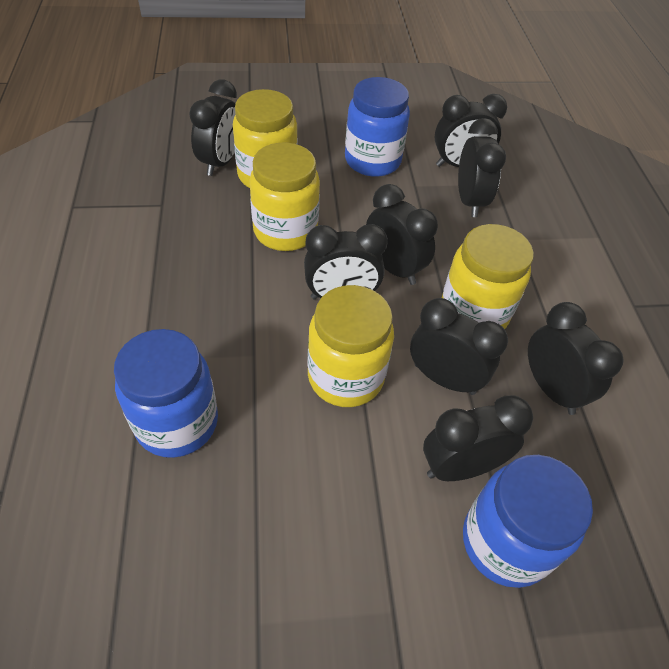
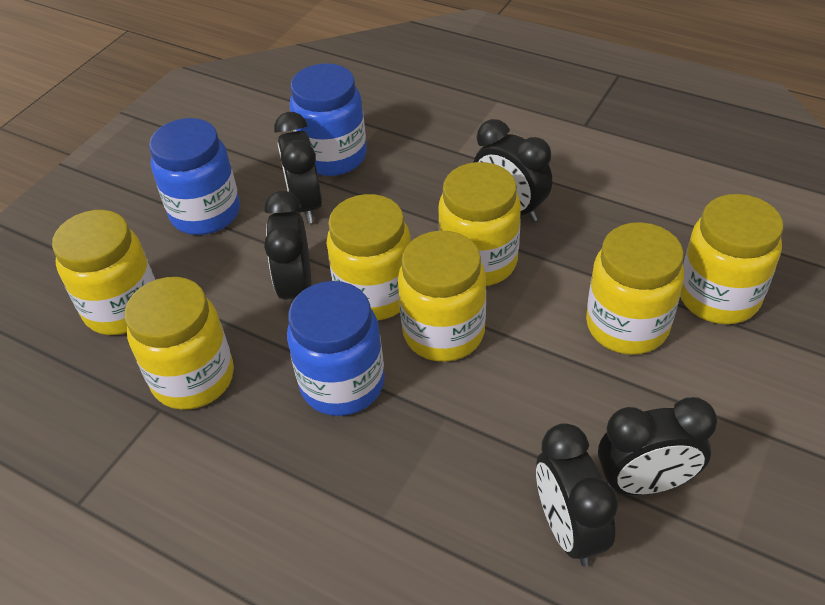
black clock: [189,79,237,176] [304,224,388,300] [366,184,438,285] [410,298,508,395] [423,395,533,481] [434,94,507,167] [458,118,506,217] [528,302,624,415] = 8 -> [264,191,311,302] [274,112,322,224] [473,119,552,222] [536,423,618,567] [598,397,717,495] = 5
yellow jar: [233,89,298,188] [249,143,320,251] [307,285,394,407] [442,224,534,329] = 4 -> [52,210,155,335] [124,277,234,410] [326,194,411,320] [398,231,486,362] [438,162,521,286] [586,222,684,355] [680,194,783,324] = 7

